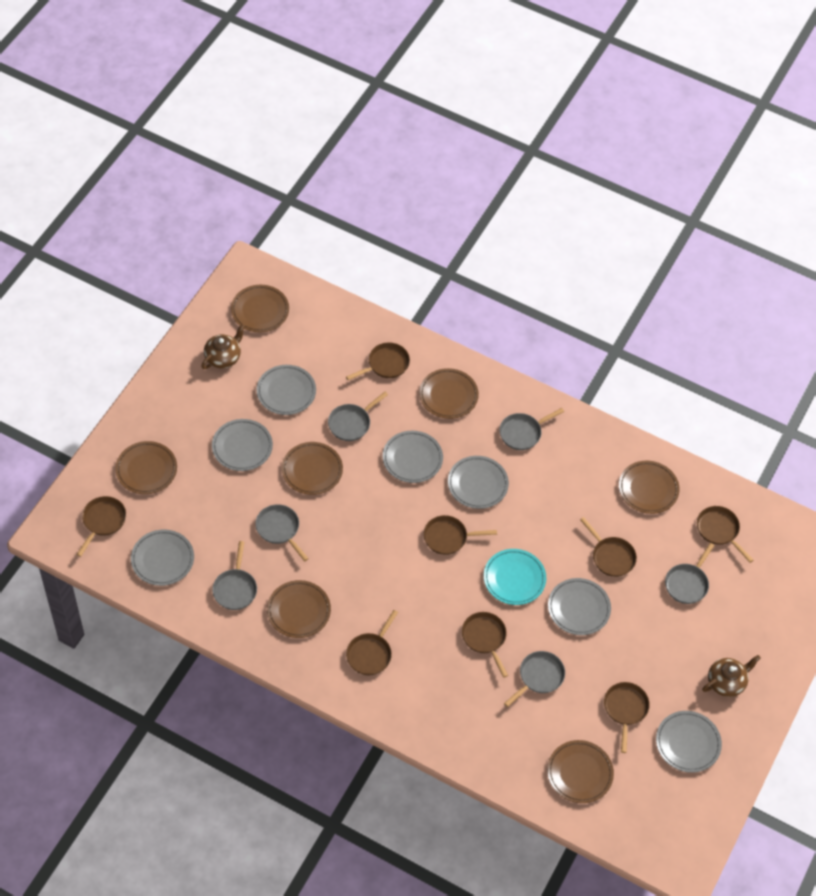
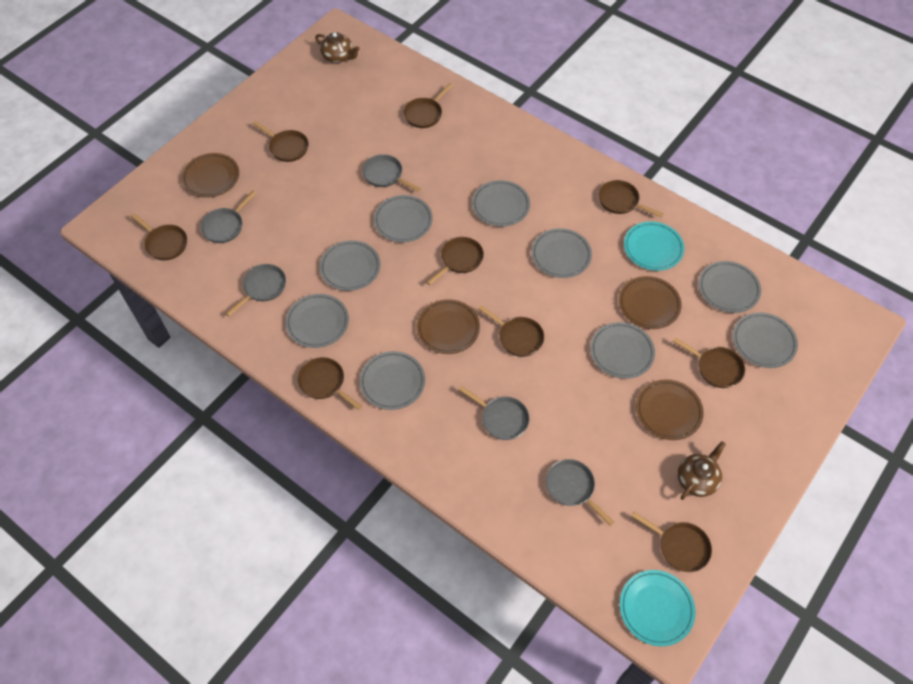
brown pan: [76,496,126,557] [346,342,410,380] [346,610,398,675] [423,515,497,555] [462,612,508,678] [580,517,637,577] [604,682,650,753] [697,506,753,563] = 8 -> [131,213,187,260] [253,121,309,162] [298,357,362,410] [404,83,453,128] [426,237,484,285] [478,305,544,357] [598,180,664,217] [631,512,712,572] [673,338,745,388] = 9
brown plate: [115,441,177,494] [231,285,289,332] [267,580,331,638] [282,442,343,495] [419,368,479,419] [547,740,614,803] [619,461,680,514] = 7 -> [181,153,239,198] [417,299,480,354] [619,276,682,329] [636,379,704,440] = 4
grey pan: [212,541,257,610] [255,504,309,561] [328,392,388,441] [499,408,564,450] [504,651,565,707] [665,543,715,604] = 6 -> [200,191,256,243] [226,264,286,316] [362,154,421,192] [458,386,529,440] [546,459,614,526] = 5
grey plate: [131,530,194,586] [212,419,273,471] [256,365,316,415] [383,431,443,483] [448,456,509,509] [548,578,611,635] [656,711,722,773] = 7 -> [285,294,349,348] [319,240,381,291] [359,351,425,410] [374,195,433,242] [472,180,530,227] [531,228,592,278] [590,322,655,379] [699,261,761,313] [733,312,798,368] = 9
turquoise plate: [484,549,546,605] = 1 -> [620,570,695,646] [624,222,684,271] = 2

